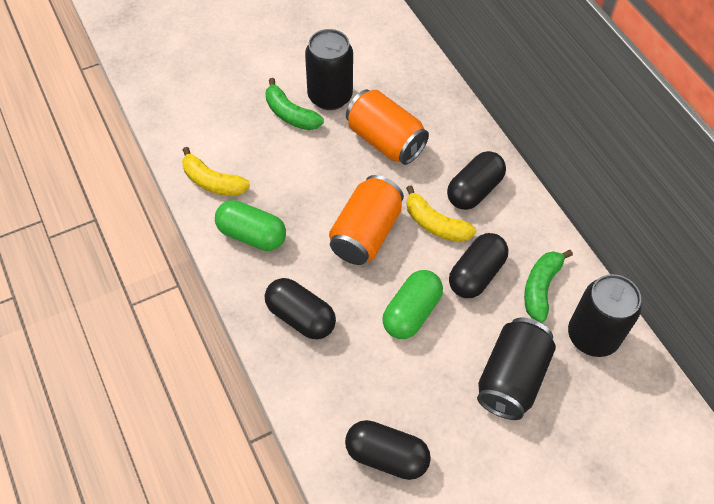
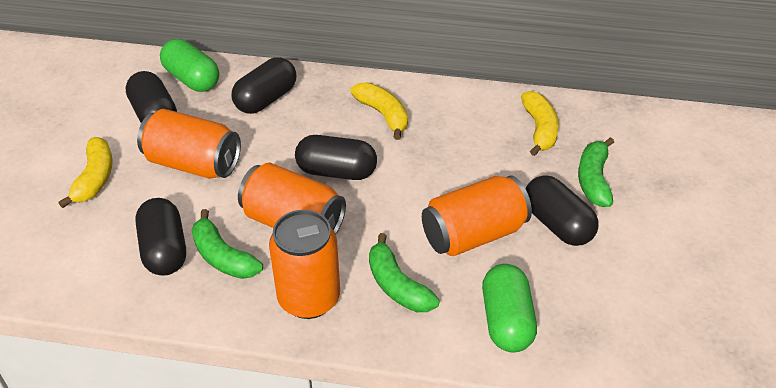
black can: [305,29,353,110] [477,318,556,420] [568,274,641,357] = 3 -> none = 0
black capsule: [265,278,336,340] [345,420,431,480] [447,151,506,210] [449,233,508,298] = 4 -> [125,71,177,123] [135,198,186,276] [232,57,296,114] [295,135,377,180] [525,175,599,246] = 5
green banana: [266,78,324,130] [524,250,573,322] = 2 -> [192,209,263,279] [369,233,440,312] [578,137,614,207] = 3
orange can: [329,175,404,265] [346,89,429,165] = 2 -> [137,109,241,179] [238,163,346,234] [269,210,340,319] [422,175,532,256] = 4
yellow banana: [182,147,250,196] [406,185,476,242] = 2 -> [59,137,113,208] [350,82,408,140] [521,91,559,156] = 3

